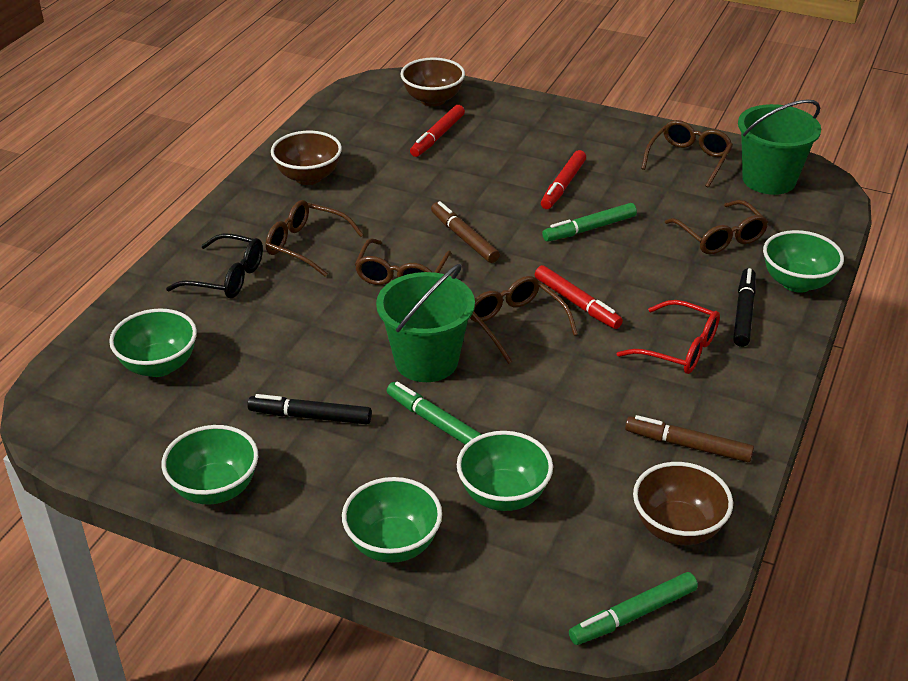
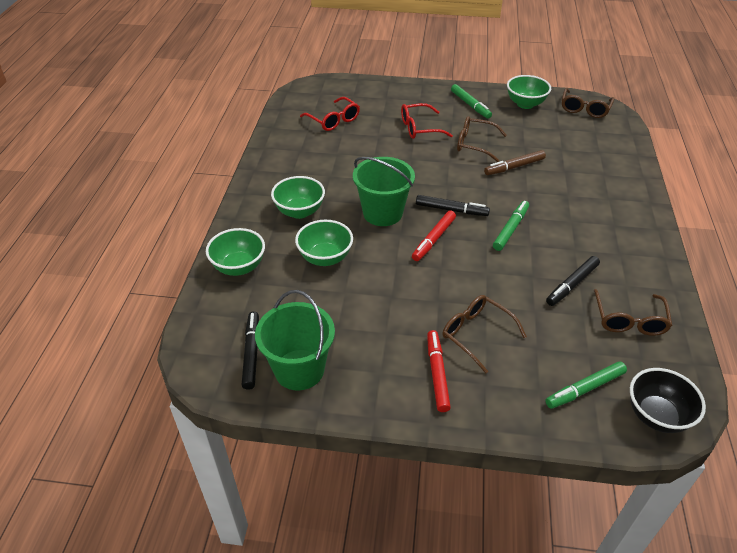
black bowl: none = 0 -> [630,368,706,433] = 1
black glasses: [166,233,263,298] = 1 -> none = 0
black marker: [248,394,372,424] [733,268,756,347] = 2 -> [242,311,259,390] [416,195,490,216] [546,256,600,306] = 3
brown bowl: [271,131,342,185] [400,58,465,107] [633,462,733,545] = 3 -> none = 0
brown glasses: [266,200,364,277] [355,238,452,285] [470,276,578,364] [641,120,733,187] [665,200,768,254] = 5 -> [442,295,527,373] [457,116,507,162] [562,88,614,118] [593,289,672,336] = 4
brown marker: [431,201,500,263] [625,415,754,462] = 2 -> [484,150,546,175] = 1
green bowl: [109,308,197,377] [161,425,258,504] [342,477,442,563] [457,431,553,511] [763,230,844,293] = 5 -> [206,228,265,276] [271,176,325,219] [295,220,353,266] [507,75,551,109] = 4
red glasses: [617,300,720,374] = 1 -> [300,97,360,131] [401,103,453,139] = 2
red marker: [410,105,465,157] [535,265,623,329] [541,150,586,209] = 3 -> [412,210,456,261] [427,330,451,412] = 2

